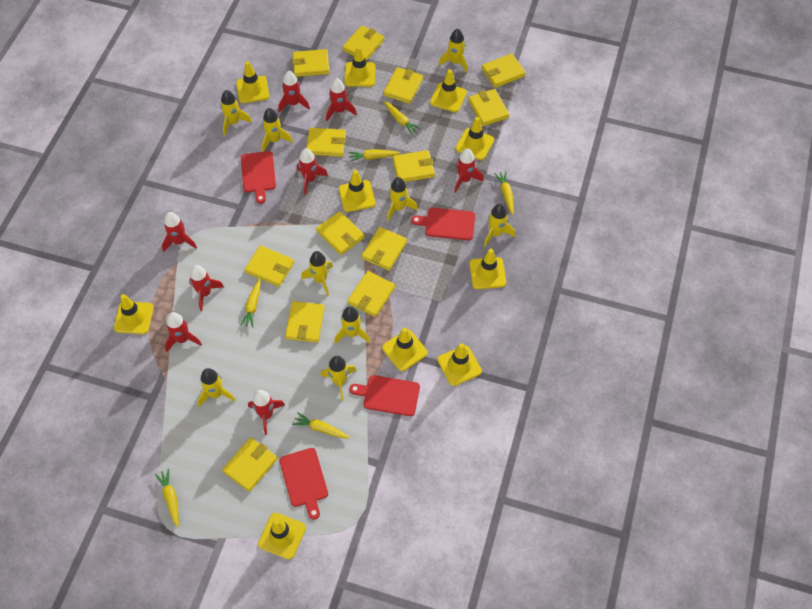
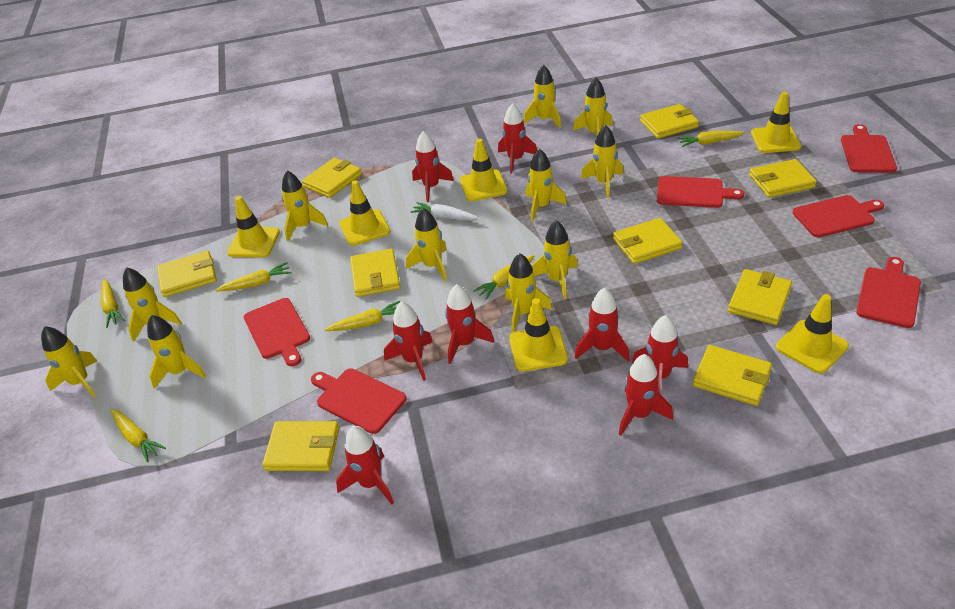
red cutting board: [241,151,276,204] [279,448,328,520] [349,375,420,416] [411,208,475,240] = 4 -> [244,298,310,366] [311,368,406,434] [657,176,744,208] [792,195,884,237] [841,124,897,173] [856,257,921,328] = 6
white carrot: none = 0 -> [410,202,479,220] = 1
yellow rocket: [198,368,235,407] [220,90,252,135] [262,108,293,152] [301,251,333,296] [320,356,357,401] [334,306,370,344] [387,177,418,221] [438,29,468,73] [484,204,515,246] = 9 -> [41,326,97,398] [123,267,182,342] [147,315,206,389] [282,171,328,241] [406,208,447,281] [505,253,552,332] [524,64,561,128] [526,148,567,222] [532,220,578,299] [573,78,613,138] [581,125,623,198] = 11
yellow traffic cone: [114,294,154,334] [236,61,269,103] [258,513,306,560] [339,170,375,212] [344,46,375,87] [382,328,428,371] [430,69,467,112] [437,343,482,386] [456,117,494,160] [470,249,506,289] = 10 -> [227,196,280,258] [339,180,390,246] [460,139,508,201] [509,298,568,371] [751,92,801,153] [776,294,849,373] = 6
yellow wallet: [222,437,277,492] [245,245,294,287] [285,301,325,343] [292,49,330,77] [306,128,346,157] [316,211,365,255] [342,26,384,61] [348,271,395,317] [361,227,407,271] [383,67,423,104] [393,150,435,182] [468,89,510,126] [482,54,526,88] = 13 -> [157,251,217,297] [262,421,339,471] [302,158,362,198] [350,248,400,297] [613,218,683,264] [640,104,699,139] [693,345,772,406] [728,269,792,325] [749,159,817,198] = 9

